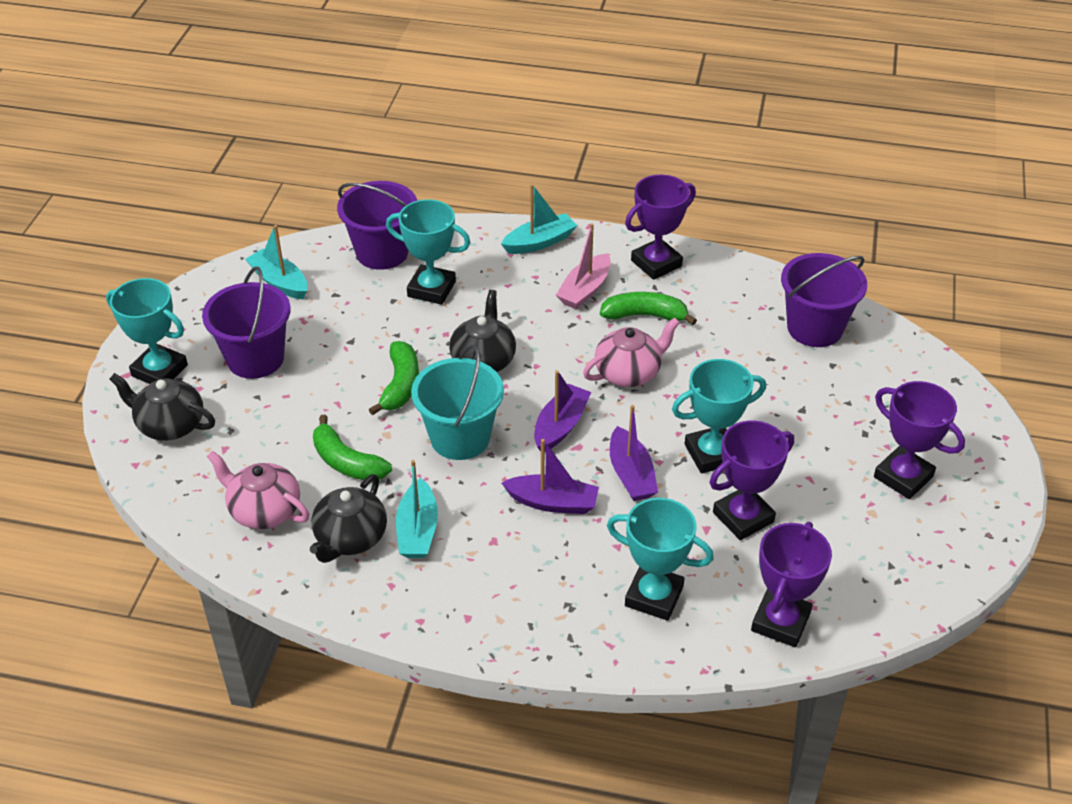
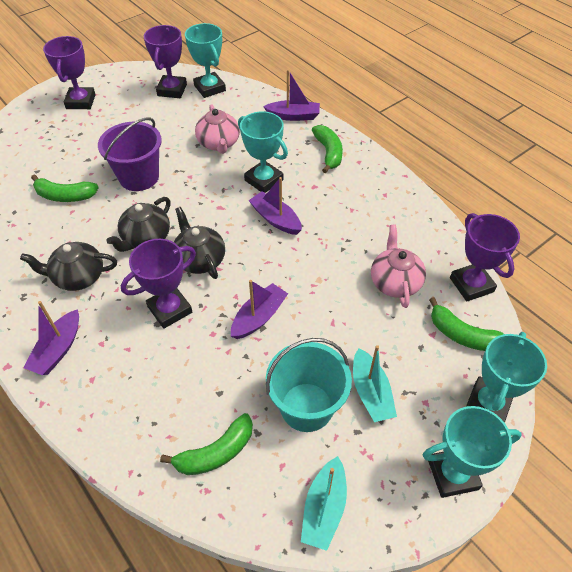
green banana: [313,415,392,480] [369,341,419,415] [600,292,697,325] = 3 -> [31,175,99,202] [160,413,253,475] [312,125,343,173] [429,297,504,351] = 4
pink boat: [556,223,611,309] = 1 -> none = 0
purple boat: [502,439,599,514] [534,370,591,452] [610,405,658,501] = 3 -> [23,301,79,375] [231,280,288,339] [249,177,302,235] [263,69,320,121] = 4
purple bucket: [202,267,291,379] [337,181,417,270] [781,253,867,347] = 3 -> [98,117,162,191] = 1
turquoise boat: [245,225,307,299] [396,460,438,558] [501,184,577,254] = 3 -> [301,456,347,551] [353,345,397,422] = 2

